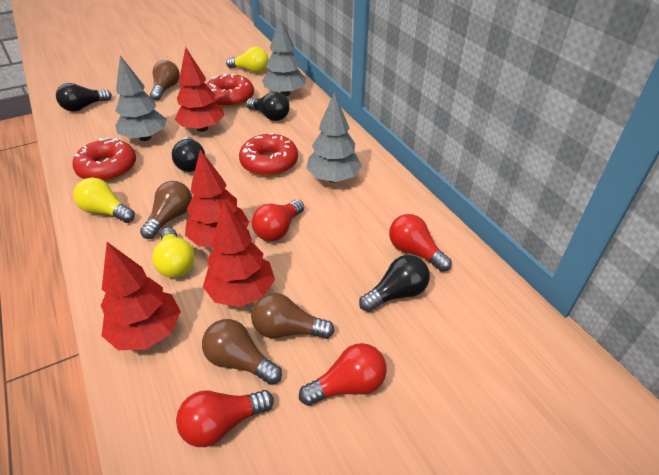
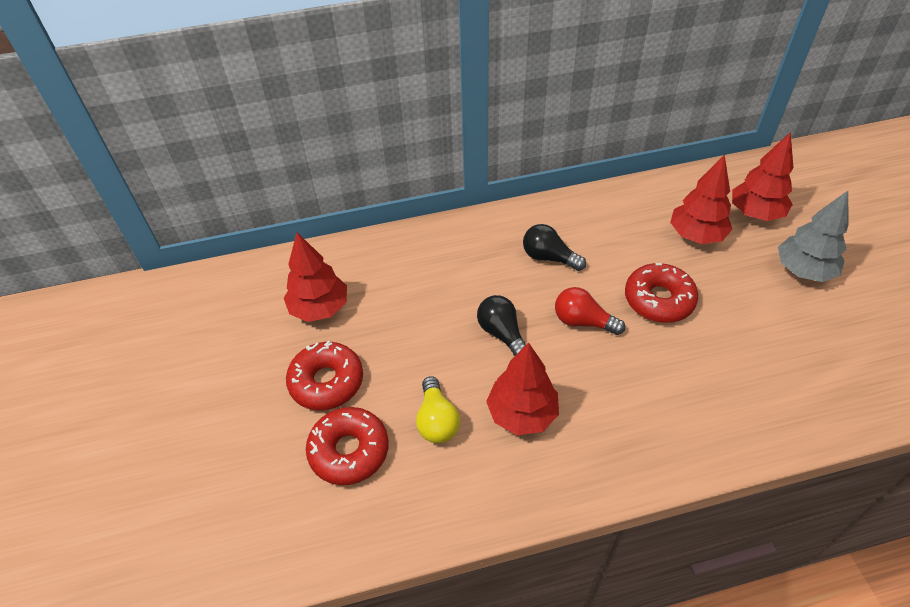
black light bulb: [56,83,112,112] [172,137,205,172] [246,92,290,121] [359,255,430,312] = 4 -> [477,295,526,356] [523,224,586,271] = 2
brown light bulb: [140,181,192,239] [150,60,180,101] [202,319,282,385] [251,293,335,339] = 4 -> none = 0
grey tree: [115,55,167,141] [262,17,306,96] [306,92,362,183] = 3 -> [778,191,849,282] = 1
red light bulb: [176,390,274,447] [252,199,304,241] [299,343,387,406] [389,214,452,272] = 4 -> [555,287,625,335] = 1
yellow light bulb: [73,177,135,223] [152,227,195,278] [226,47,269,73] = 3 -> [416,376,460,443] = 1

